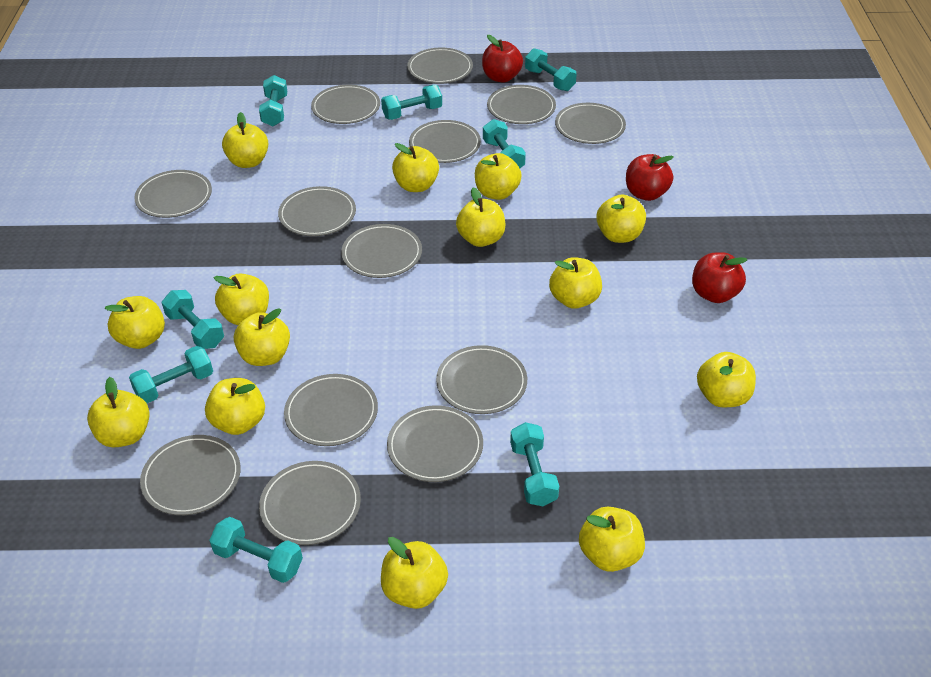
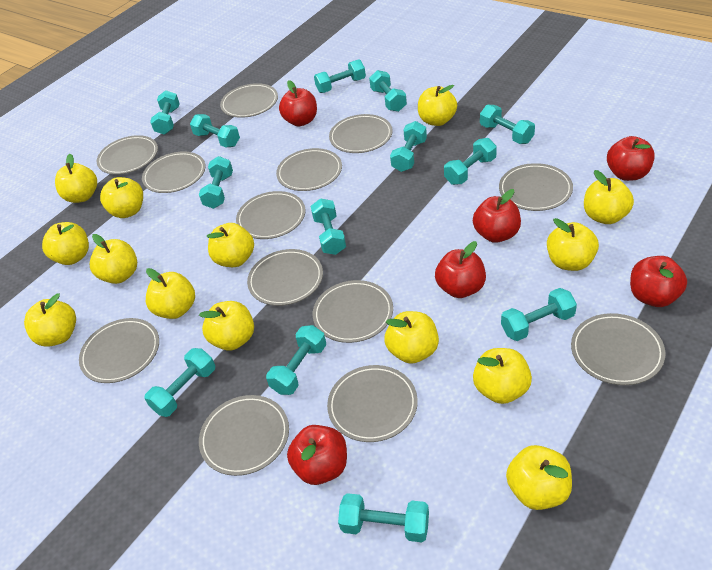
red apple: [482,35,523,83] [626,154,673,201] [692,252,747,303] = 3 -> [279,80,317,126] [287,425,347,485] [435,241,486,298] [473,189,521,243] [607,136,654,181] [630,256,687,307] = 6
turquoise dumbbell: [129,346,213,403] [162,290,224,349] [209,517,303,583] [259,75,287,126] [381,85,442,120] [483,119,526,168] [510,422,559,506] [525,48,577,91] = 8 -> [144,348,215,417] [150,90,180,135] [190,114,240,147] [199,156,233,209] [266,325,326,395] [311,198,346,255] [314,59,366,93] [338,493,429,542] [369,70,407,112] [390,121,427,172] [444,138,497,185] [480,105,535,144] [501,288,577,341] = 13

